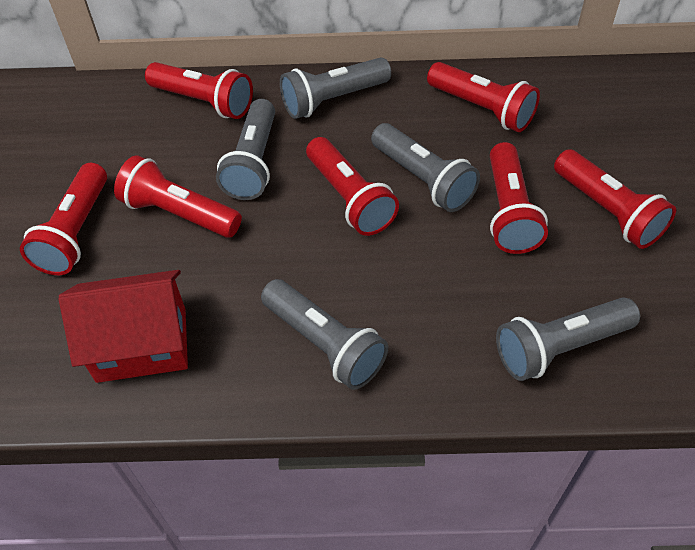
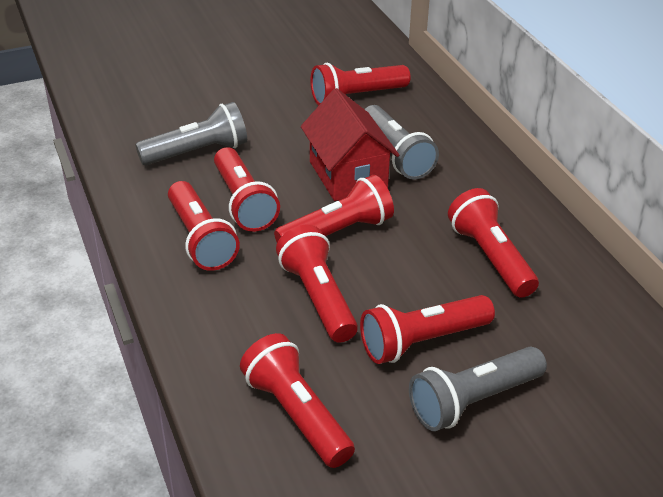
grey flashlight: [216,99,275,200] [261,279,388,390] [280,57,391,119] [371,123,480,212] [496,297,640,381] = 5 -> [135,102,247,165] [364,105,439,180] [409,347,547,431] = 3
red flashlight: [20,163,107,275] [114,155,242,238] [145,62,253,119] [306,137,399,236] [427,62,540,132] [490,142,548,254] [554,149,676,249] = 7 -> [168,181,240,271] [214,147,280,232] [240,333,355,468] [274,175,394,242] [276,225,358,342] [310,63,411,105] [360,295,495,364] [448,188,539,298] = 8

